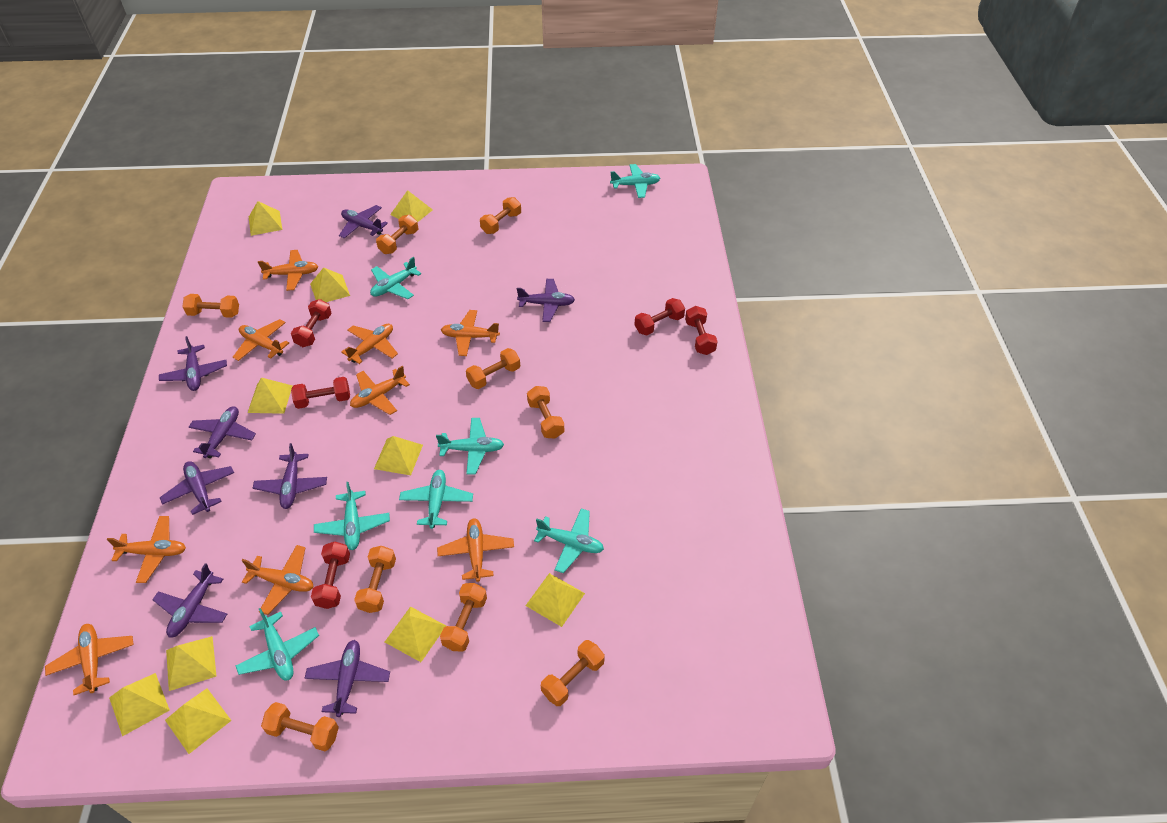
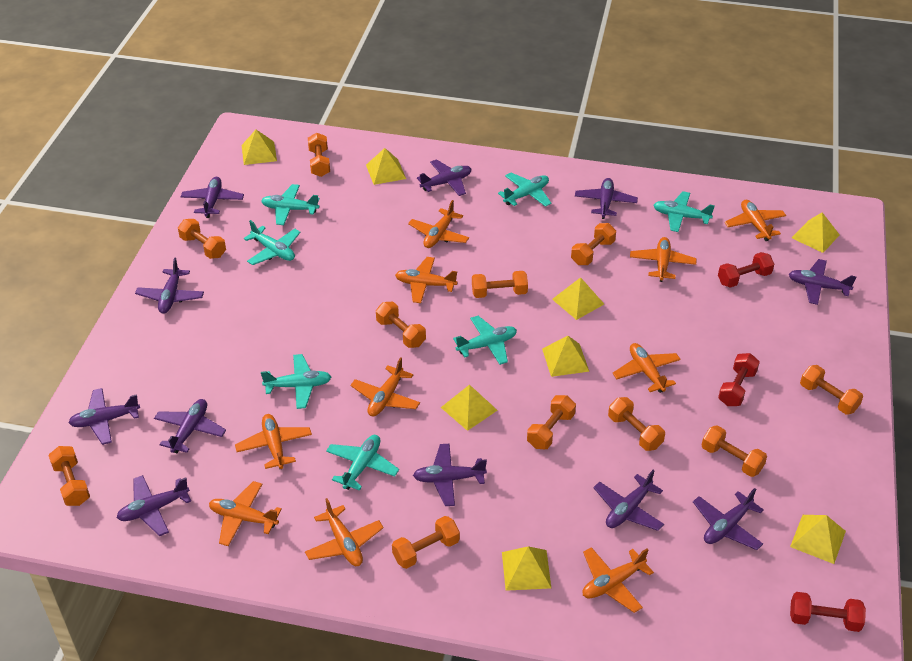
orange dumbbell: [182,294,239,318] [261,702,339,751] [354,546,396,613] [376,215,418,254] [440,583,487,652] [466,348,520,389] [480,197,521,234] [527,386,564,439] [541,640,605,706] = 9 -> [48,446,90,506] [178,219,226,259] [308,133,330,177] [376,302,426,348] [392,516,460,569] [472,271,528,298] [527,395,576,449] [571,223,616,265] [608,397,665,451] [701,425,767,477] [800,365,863,414] = 11
orange plane: [45,624,134,695] [107,516,186,583] [233,319,289,361] [241,545,314,615] [258,250,318,291] [341,324,398,364] [350,366,410,415] [437,518,514,582] [441,310,500,356] = 9 -> [209,481,282,546] [235,414,312,469] [305,498,383,566] [351,357,420,416] [395,257,458,303] [408,200,469,248] [582,547,654,613] [613,343,681,393] [630,237,697,282] [725,200,786,241] = 10
purple plane: [152,563,227,638] [159,336,227,391] [159,461,234,515] [189,406,256,458] [253,443,327,509] [305,640,390,717] [339,205,388,238] [517,279,575,322] = 8 -> [68,388,140,445] [117,475,191,536] [135,258,204,314] [154,399,226,453] [181,177,244,218] [413,444,487,506] [417,159,471,196] [575,178,638,219] [593,470,664,531] [693,488,764,550] [789,259,856,305] = 11
red dumbbell: [291,299,332,347] [291,377,350,409] [311,542,350,609] [635,298,685,335] [685,306,718,355] = 5 -> [718,252,774,288] [718,353,760,406] [790,592,866,632] = 3
yellow pyramid: [109,673,170,736] [165,688,232,754] [166,636,216,691] [248,377,292,414] [249,201,282,236] [310,267,350,302] [374,436,423,475] [385,606,446,662] [390,190,433,222] [525,573,585,627] = 10 -> [242,130,277,165] [366,148,406,185] [441,385,498,431] [502,547,551,591] [542,336,590,377] [552,277,604,320] [790,515,846,564] [792,212,840,253] = 8

